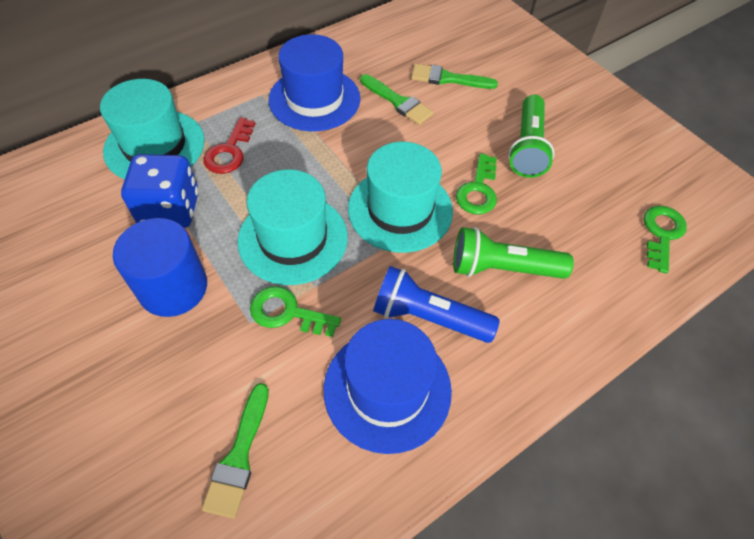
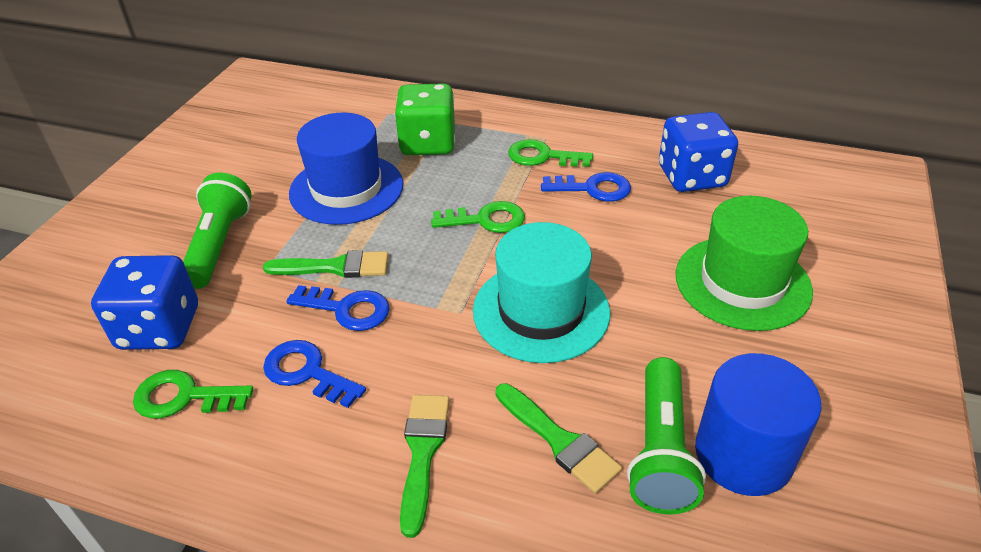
blue dice: [121,154,199,228] = 1 -> [91,255,198,350] [659,112,738,192] = 2
blue flashlight: [373,266,500,343] = 1 -> none = 0
blue hat: [269,34,360,131] [324,319,452,454] = 2 -> [289,113,403,225] = 1
blue key: none = 0 -> [263,340,366,408] [287,285,390,331] [541,172,631,202] = 3
green dice: none = 0 -> [395,83,455,155] = 1
green hat: none = 0 -> [675,196,813,331] = 1
red key: [203,117,255,174] = 1 -> none = 0
turquoise hat: [100,79,205,179] [237,169,348,285] [348,142,453,253] = 3 -> [473,222,610,363] = 1

